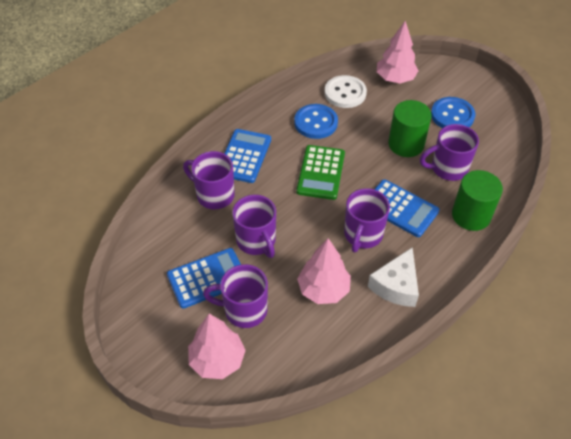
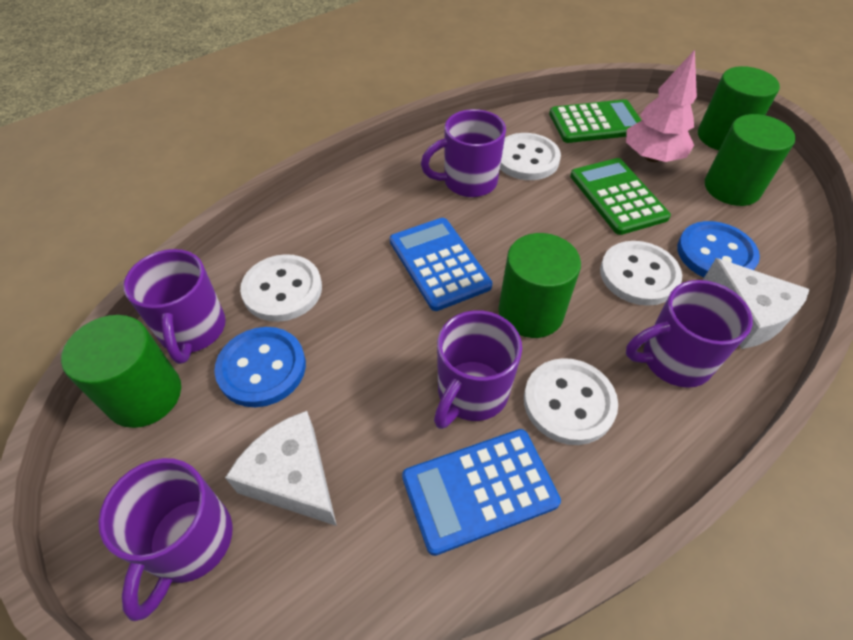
blue calculator: [167,248,241,309] [224,129,271,183] [374,179,440,237] = 3 -> [390,218,492,311] [402,429,561,556] = 2
green calculator: [296,145,345,200] = 1 -> [549,99,642,143] [570,158,671,235] = 2
green cylinder: [388,100,432,157] [452,170,503,231] = 2 -> [61,315,181,428] [499,233,581,338] [698,66,780,150] [705,114,795,206] = 4
pink tree: [188,314,245,379] [297,238,351,304] [377,21,419,84] = 3 -> [626,50,697,162] = 1
white button: [325,75,367,108] = 1 -> [240,254,322,322] [500,133,561,180] [524,358,618,445] [600,241,682,306] = 4
white cheese: [368,247,419,307] = 1 -> [225,411,337,526] [703,258,810,349] = 2

